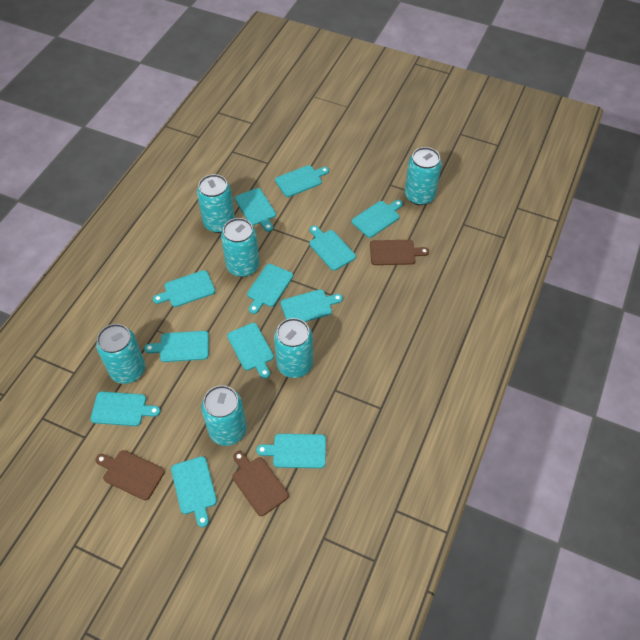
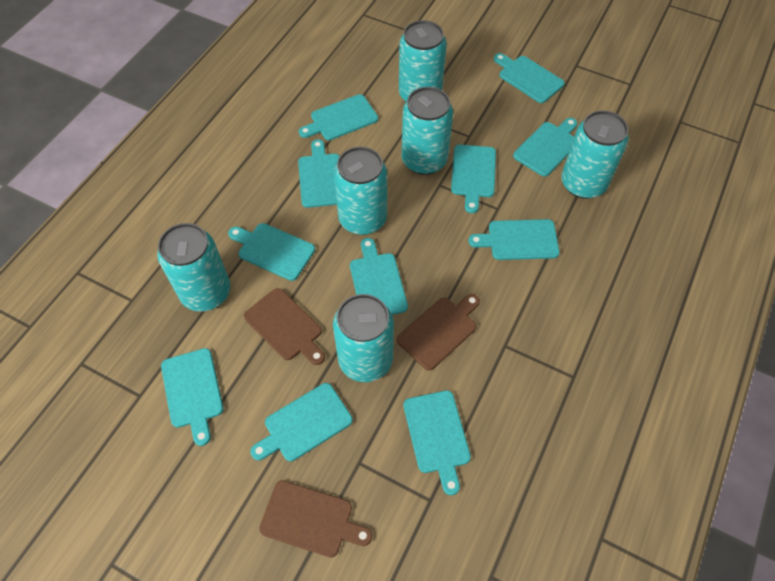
turquoise cutting board: [90,392,160,426] [144,331,209,362] [153,270,215,307] [171,456,217,527] [227,323,274,379] [235,188,276,232] [247,264,293,314] [256,434,326,468] [275,165,329,197] [280,289,343,322] [309,225,356,271] [352,200,403,238] = 12 -> [161,348,223,446] [228,223,315,281] [250,383,352,461] [298,139,340,208] [299,94,378,140] [350,238,408,315] [403,390,471,495] [451,145,496,213] [468,219,560,260] [494,53,565,103] [513,118,577,176] = 11

